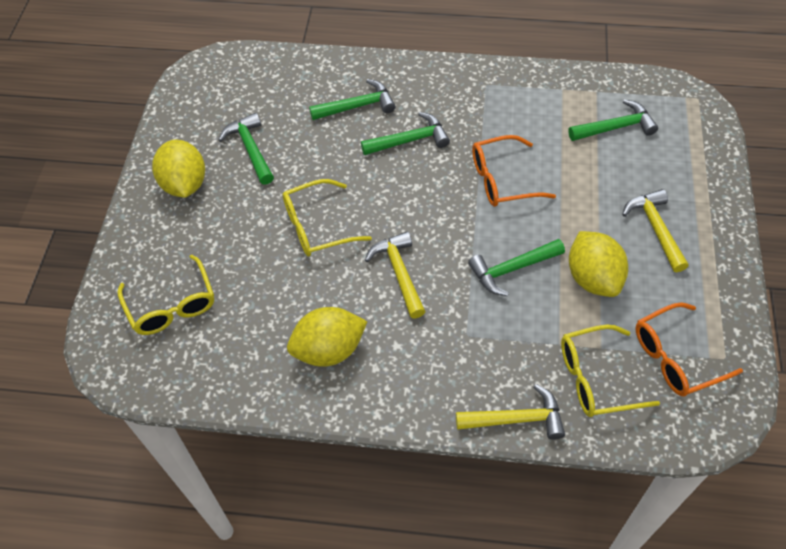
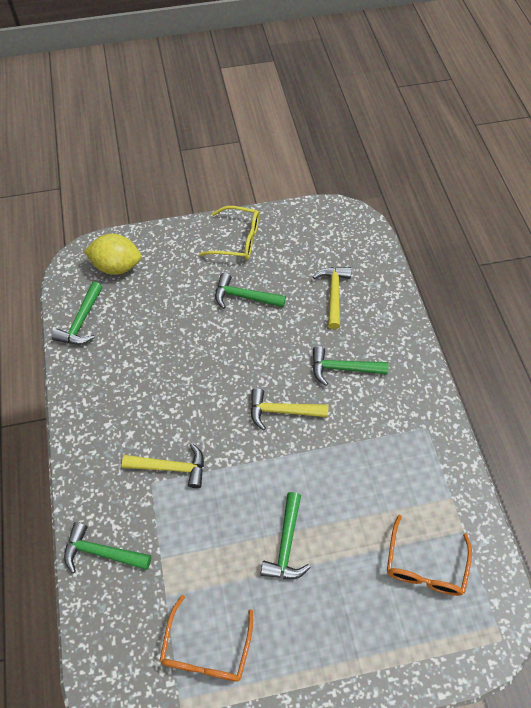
yellow glasses: [117,255,214,335] [282,179,372,257] [561,325,660,417] = 3 -> [199,206,259,260] = 1
yellow lemon: [152,139,205,198] [287,307,368,367] [569,231,628,297] = 3 -> [84,234,141,275] = 1

